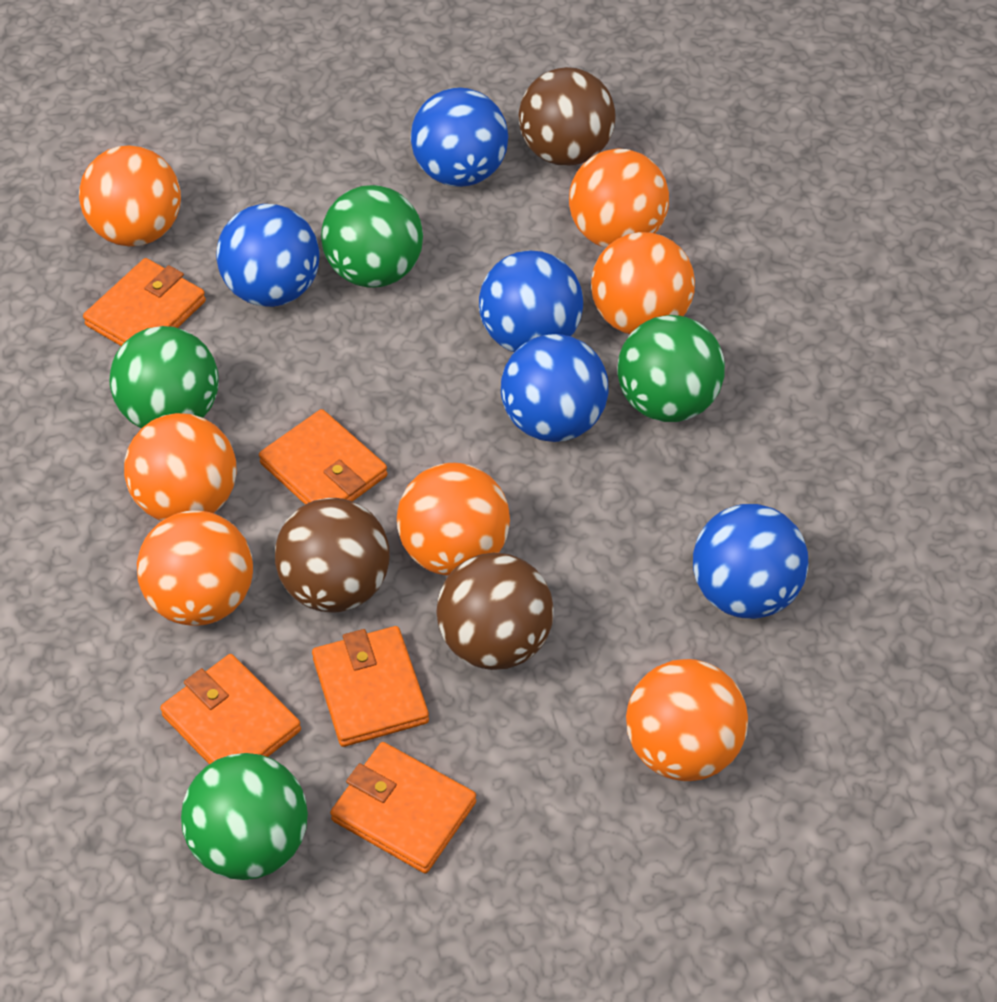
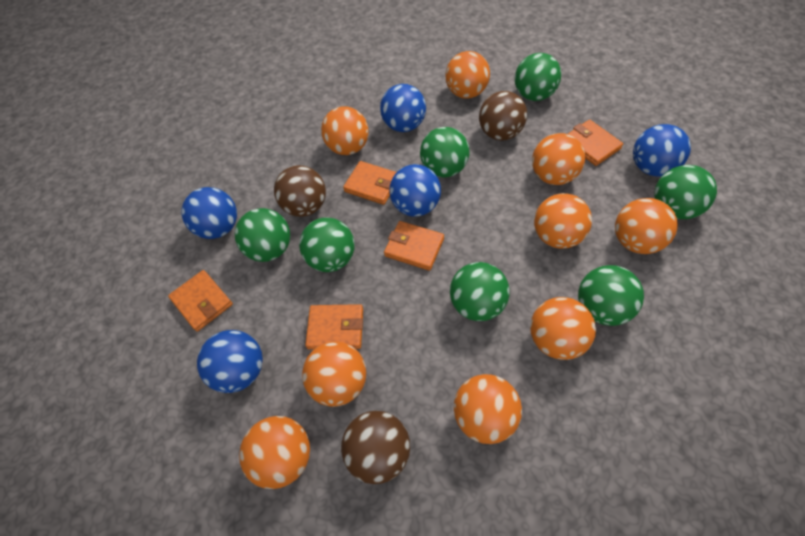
green ball: [110,326,218,429] [181,753,308,880] [321,185,423,288] [617,315,725,422] = 4 -> [235,208,290,262] [299,217,355,272] [420,127,469,177] [450,262,510,321] [515,53,561,101] [578,265,644,326] [654,165,717,219] = 7
orange ball: [79,145,181,246] [124,413,237,521] [137,510,253,626] [397,463,510,576] [569,148,669,248] [591,232,695,334] [626,659,748,781] = 7 -> [239,416,310,489] [302,341,366,407] [321,106,369,155] [446,51,490,99] [454,374,522,444] [530,297,596,360] [532,133,585,185] [534,193,592,249] [615,198,678,254] = 9

